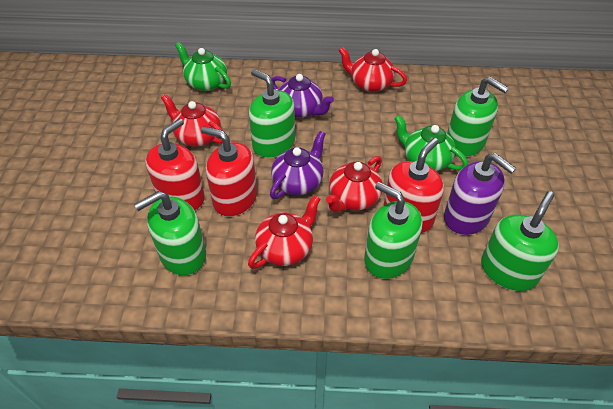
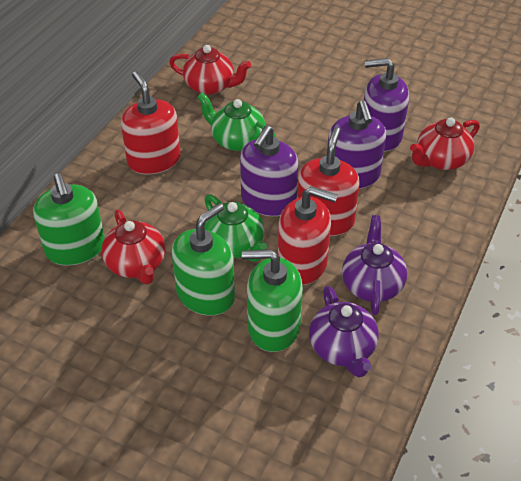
green soap dispenser: [134,191,206,276] [249,69,295,158] [364,182,423,279] [447,77,509,157] [481,191,559,291] = 5 -> [33,173,105,266] [172,203,235,316] [242,249,303,352] = 3
purple soap dispenser: [444,153,516,235] = 1 -> [240,125,298,216] [327,100,386,189] [364,58,409,152] = 3
red teapot: [161,94,223,146] [248,196,321,269] [326,156,382,212] [338,47,407,92] = 4 -> [101,210,165,284] [169,45,251,95] [410,117,480,170] = 3

